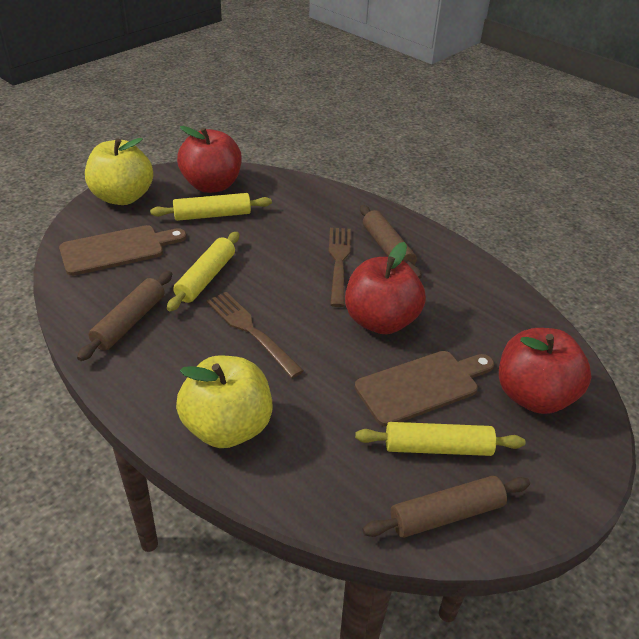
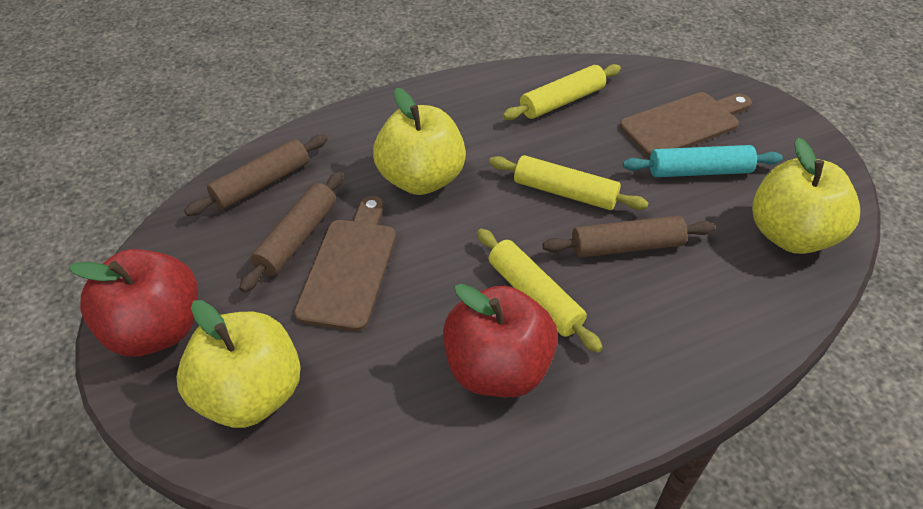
brown fork: [207,292,304,378] [329,228,351,307] = 2 -> none = 0
red apple: [177,126,242,193] [345,242,426,334] [499,328,591,414] = 3 -> [69,249,198,357] [443,284,558,397] = 2
turquoise rolling pin: none = 0 -> [623,145,783,177] = 1
yellow apple: [85,138,153,205] [176,355,273,448] = 2 -> [177,300,301,428] [373,88,466,195] [752,138,860,254] = 3

